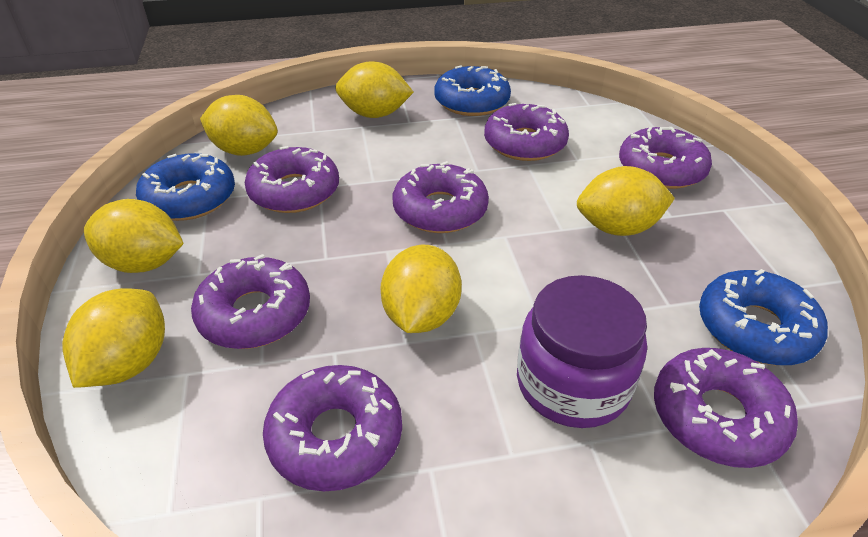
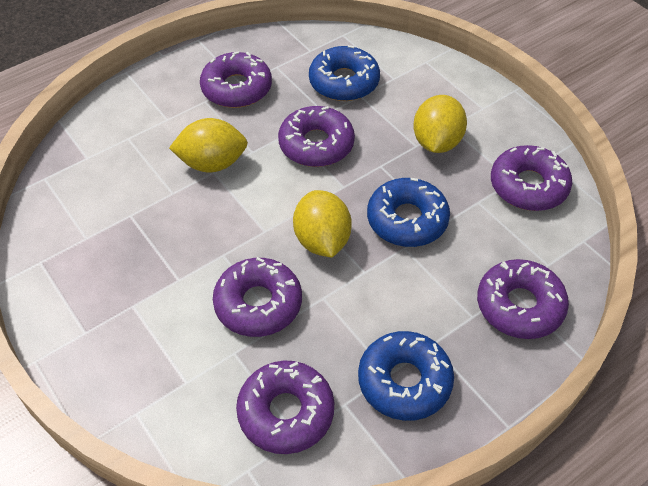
purple donut: [191,254,310,349] [245,146,339,213] [263,365,402,491] [393,161,489,233] [484,103,569,161] [619,127,712,189] [654,348,798,468] = 7 -> [200,51,272,108] [213,257,302,337] [236,361,334,454] [278,106,355,167] [477,259,569,339] [491,145,572,211] = 6
purple jar: [517,275,647,428] = 1 -> none = 0
yellow lemon: [62,288,165,388] [84,199,184,273] [200,95,278,156] [335,61,413,118] [381,245,462,333] [577,166,675,236] = 6 -> [169,118,248,172] [293,190,352,258] [413,95,467,153] = 3

